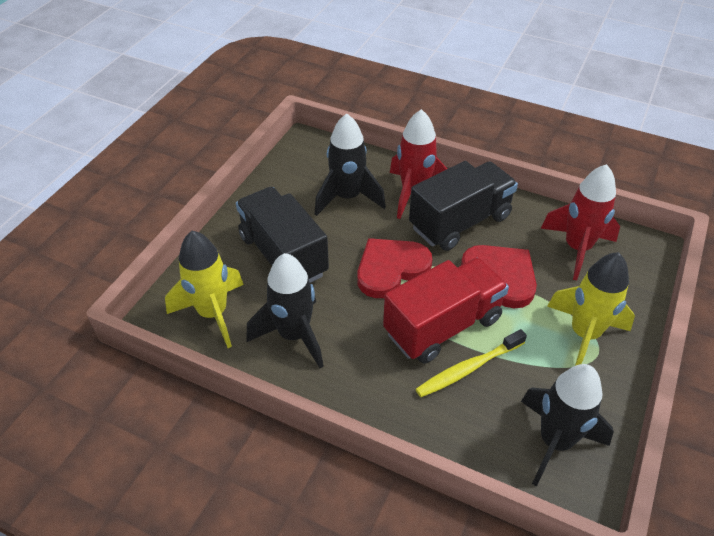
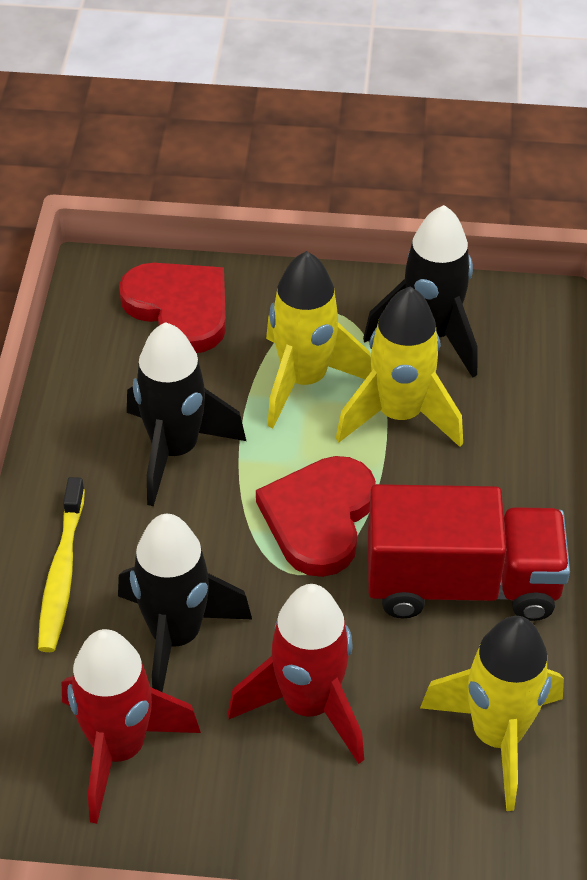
black truck: [236,187,329,283] [409,161,518,251] = 2 -> none = 0
yellow rocket: [165,231,244,348] [547,252,635,366] = 2 -> [266,251,371,428] [336,287,463,447] [420,616,564,811] = 3

